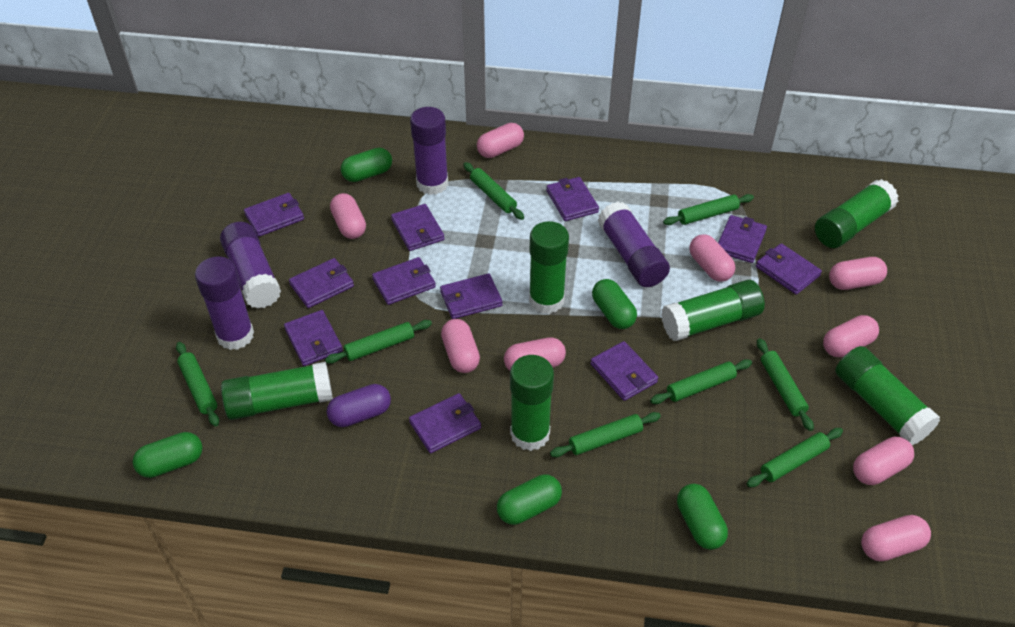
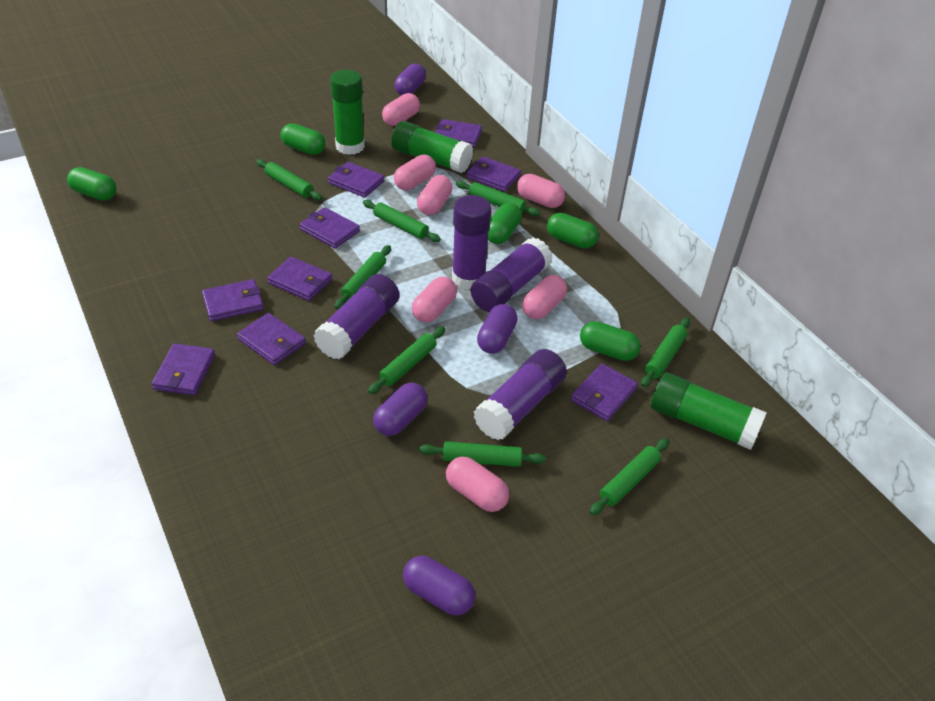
green glue stick: [221,362,333,420] [510,355,554,451] [529,221,569,314] [661,280,765,341] [815,179,898,248] [835,346,940,445] = 6 -> [330,70,365,155] [391,121,473,173] [651,373,767,450] = 3
pink capsule: [330,193,366,239] [441,319,480,373] [477,123,524,158] [504,337,566,371] [689,234,735,282] [823,315,879,357] [829,257,887,290] [853,437,914,485] [861,515,931,561] = 9 -> [382,93,420,126] [394,155,436,190] [412,277,457,323] [417,175,453,215] [446,457,509,512] [517,174,565,208] [522,275,567,319] = 7
purple capsule: [327,384,391,427] = 1 -> [373,383,428,436] [394,64,426,96] [403,556,475,615] [477,304,518,354] = 4
purple wallet: [244,193,304,237] [284,310,343,366] [289,258,354,308] [372,257,436,305] [391,204,444,251] [409,393,481,453] [440,273,503,319] [546,177,599,221] [590,341,658,401] [718,215,767,263] [756,243,822,295] = 11 -> [152,343,215,395] [202,279,264,321] [237,313,306,365] [267,257,332,301] [300,207,360,249] [328,162,385,198] [435,119,482,147] [466,157,521,192] [571,363,638,421] = 9

